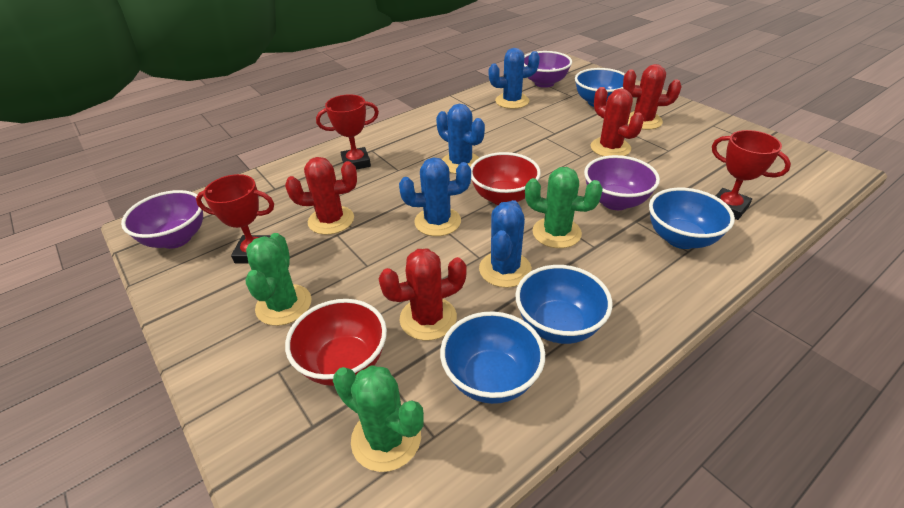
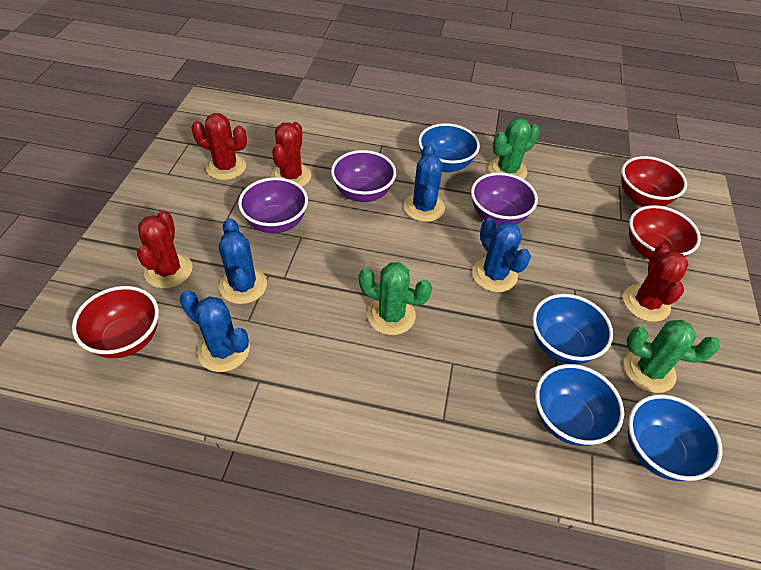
red bowl: [285,299,387,386] [470,152,541,205] = 2 -> [72,286,159,358] [621,156,687,207] [629,205,701,260] = 3
red trophy: [196,174,274,264] [316,94,379,170] [712,130,791,220] = 3 -> none = 0

